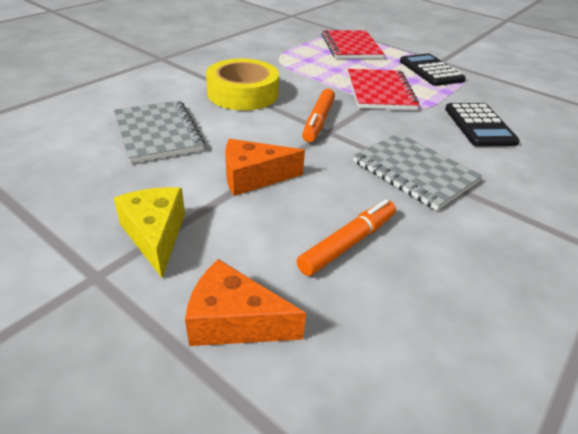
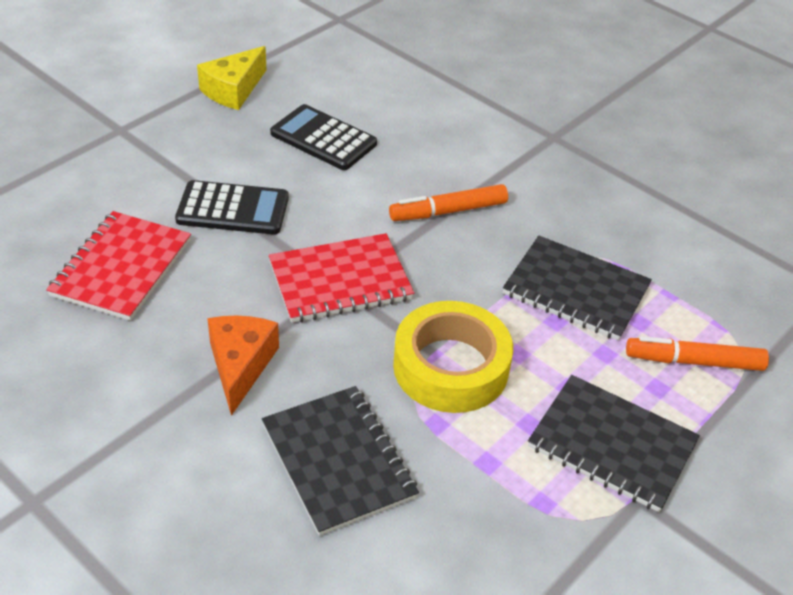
black notebook: none = 0 -> [262,386,419,536] [503,236,652,341] [528,375,700,512] = 3
grey notebook: [114,100,205,163] [353,133,482,211] = 2 -> none = 0
orange cheese: [185,259,306,346] [225,139,305,196] = 2 -> [207,316,279,416] = 1

